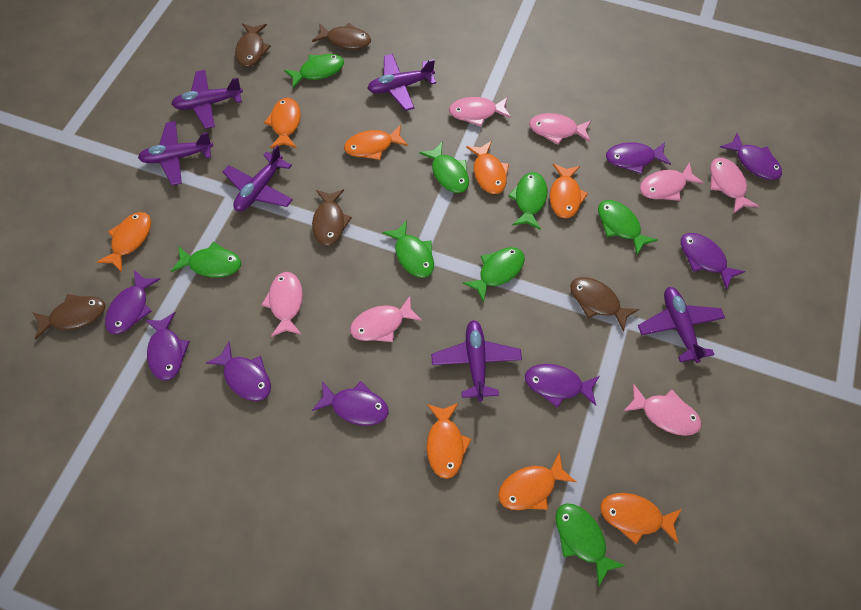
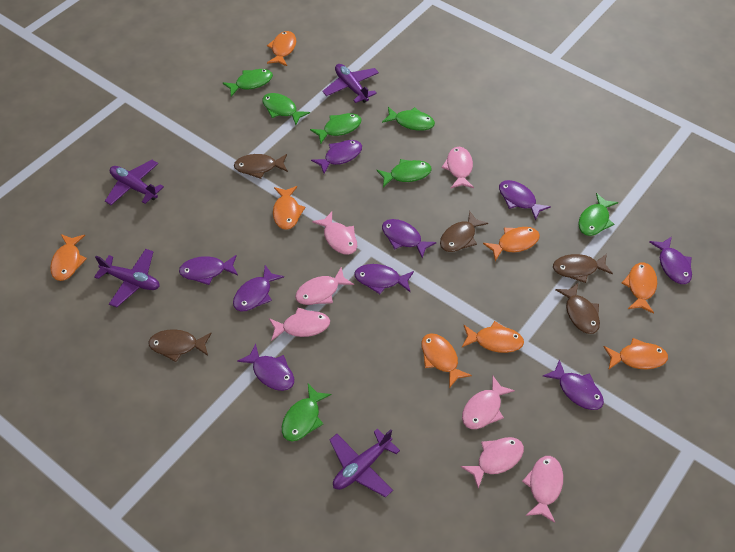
green fish: [171,242,241,278] [284,54,344,88] [382,220,434,278] [419,142,469,193] [463,247,525,303] [508,172,547,230] [555,503,626,587] [598,200,658,255] = 8 -> [223,69,273,97] [262,93,310,125] [282,384,331,441] [310,113,362,144] [377,159,432,187] [382,107,435,131] [578,193,618,236] = 7
purple fish: [105,270,160,334] [145,312,190,380] [206,341,271,401] [312,381,389,426] [525,364,599,408] [606,142,671,174] [681,233,746,290] [720,132,782,180] = 8 -> [179,255,238,285] [233,265,284,311] [237,343,294,391] [311,140,362,174] [354,264,414,294] [382,219,436,258] [499,180,551,221] [543,359,604,410] [649,237,692,284] = 9
purple plane: [138,121,213,185] [171,70,243,129] [223,145,293,212] [367,54,436,111] [431,320,522,401] [638,287,725,363] = 6 -> [94,249,160,307] [105,160,164,205] [322,64,379,103] [330,428,400,497] = 4

